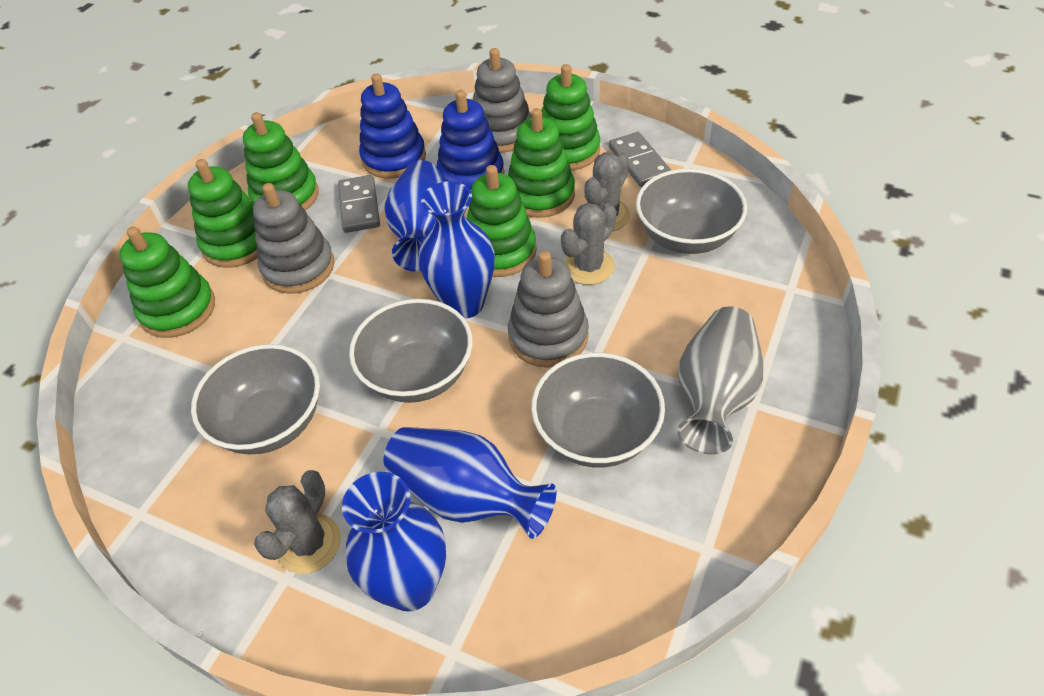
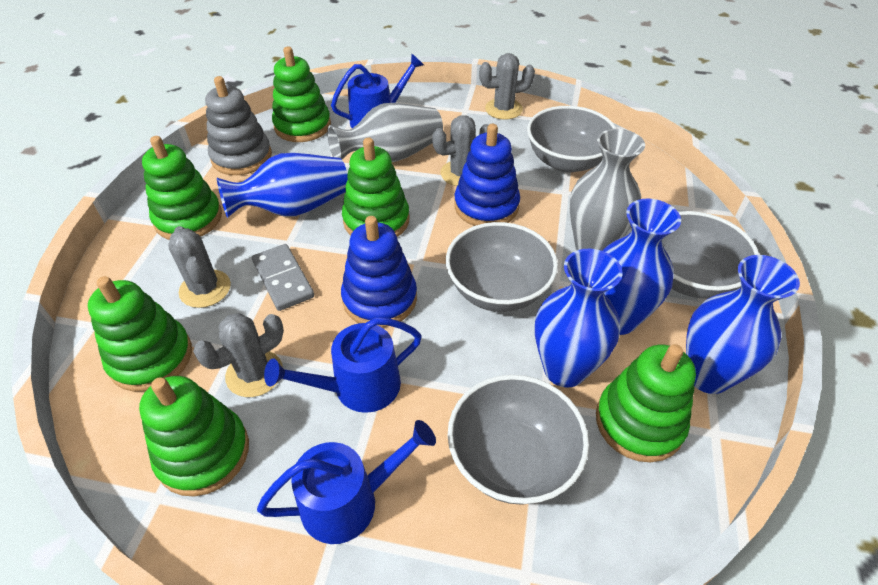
blue watering can: none = 0 -> [257,420,436,544] [264,317,422,413] [331,54,424,128] = 3
grey cactus: [254,470,341,574] [561,203,617,285] [584,152,630,231] = 3 -> [168,226,231,308] [193,313,284,397] [432,115,488,186] [479,53,535,120] = 4
grey domino: [338,175,380,233] [609,132,671,187] = 2 -> [252,244,314,311] = 1
grey stacking toy: [253,183,335,294] [473,48,531,153] [508,251,589,368] = 3 -> [205,76,272,175] = 1
grey vase: [677,306,763,455] = 1 -> [327,103,443,162] [569,129,645,251] = 2

